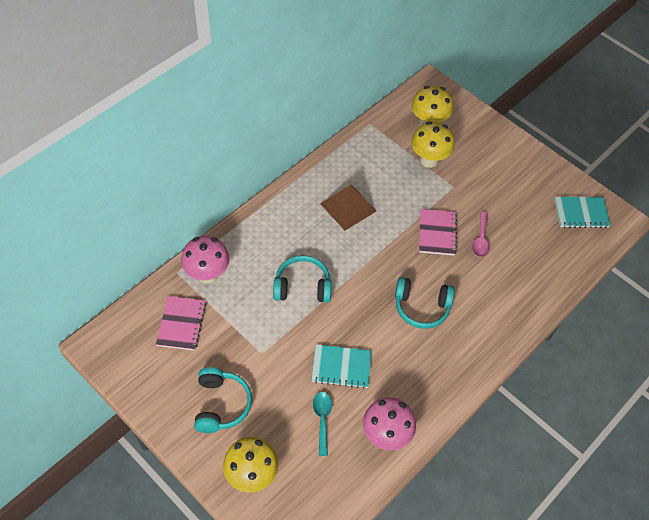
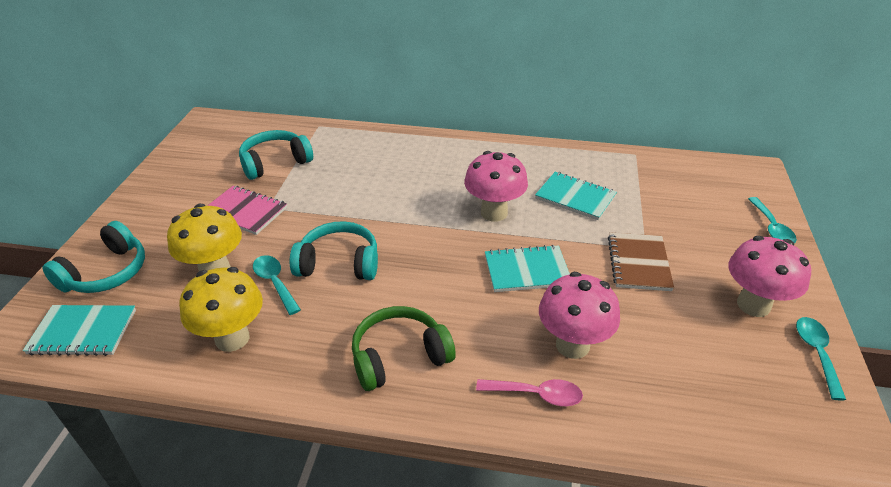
brown notebook: none = 0 -> [608,232,674,291] = 1
brown pyramid: [320,185,376,231] = 1 -> none = 0
green headphones: none = 0 -> [352,306,456,391] = 1
pink mushroom: [181,236,230,284] [363,397,416,450] = 2 -> [464,151,528,222] [539,272,620,359] [729,236,811,317] = 3
pink notebook: [156,296,206,351] [419,209,457,256] = 2 -> [207,186,287,235] = 1
turquoise notebook: [311,344,371,389] [554,197,611,228] = 2 -> [23,305,136,356] [485,245,570,292] [535,172,617,220] = 3
turquoise spoon: [313,392,332,456] = 1 -> [253,255,301,315] [748,197,797,244] [796,317,846,401] = 3
yellow mushroom: [223,437,279,493] [411,86,453,126] [411,121,455,168] = 3 -> [167,204,242,271] [179,267,263,352] = 2

